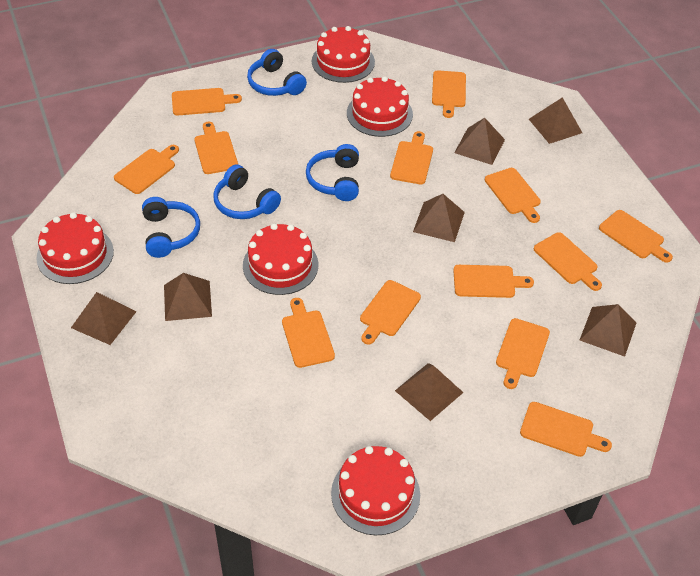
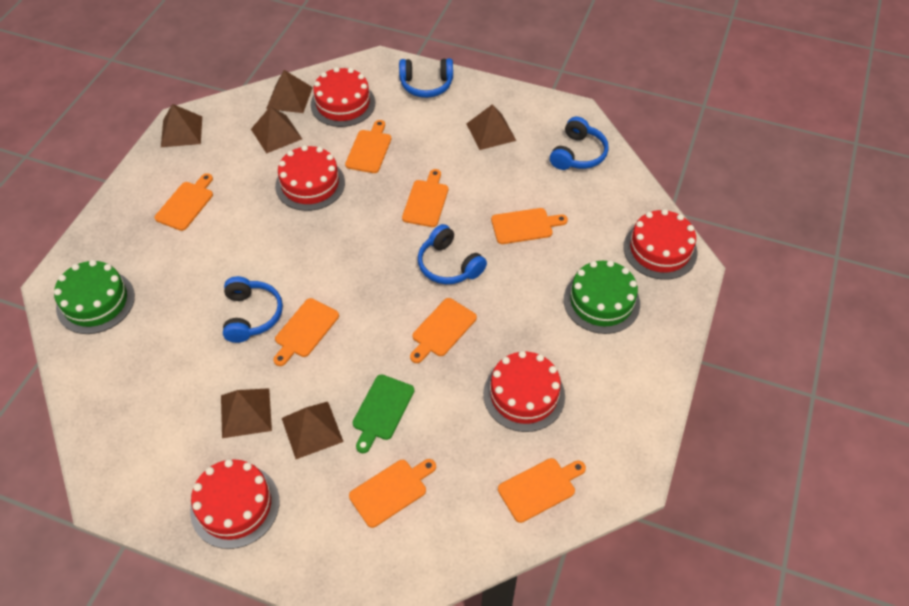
brown pyramid: [71,292,136,345] [164,273,212,321] [395,363,464,421] [413,194,465,242] [454,118,505,165] [529,97,582,144] [580,304,637,357] = 7 -> [161,104,202,147] [221,388,272,438] [251,106,302,154] [266,70,313,113] [282,402,343,459] [466,104,516,150] = 6
green cake: none = 0 -> [54,260,135,334] [564,260,640,334] = 2
green cutting board: none = 0 -> [352,374,414,453] = 1
orange cutting board: [114,145,179,194] [172,88,242,116] [194,122,238,174] [282,298,335,368] [360,280,421,344] [390,131,433,184] [432,70,466,118] [453,265,534,298] [485,168,541,223] [496,318,550,389] [520,402,612,457] [534,232,602,291] [599,210,673,263] = 13 -> [155,173,213,231] [273,298,339,366] [345,120,391,173] [349,459,436,528] [402,169,448,227] [410,298,477,363] [491,208,568,244] [498,458,586,523] = 8

